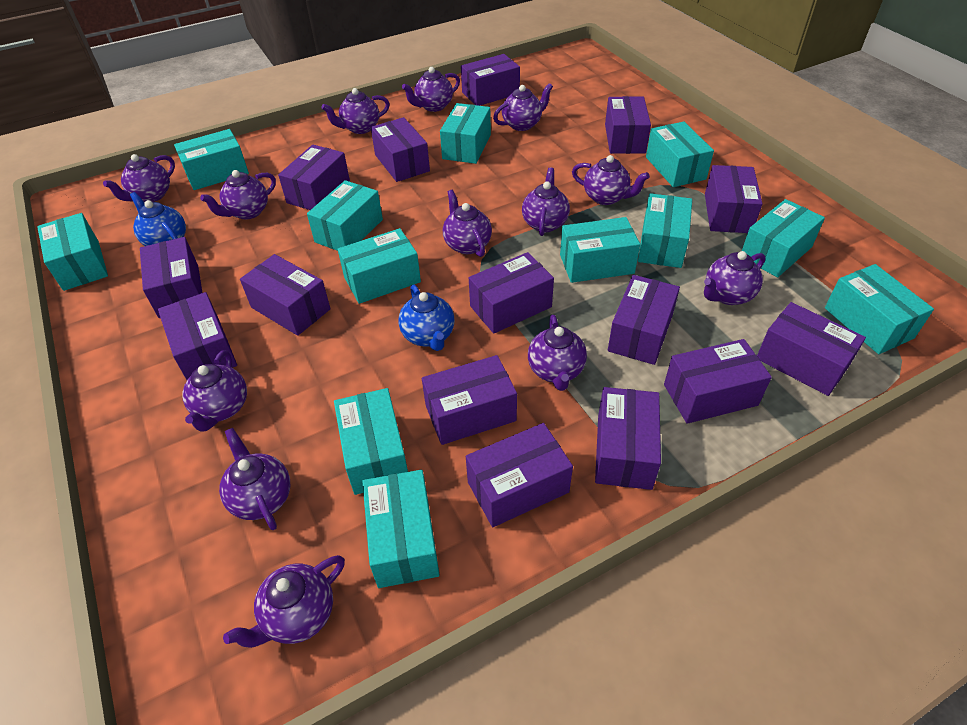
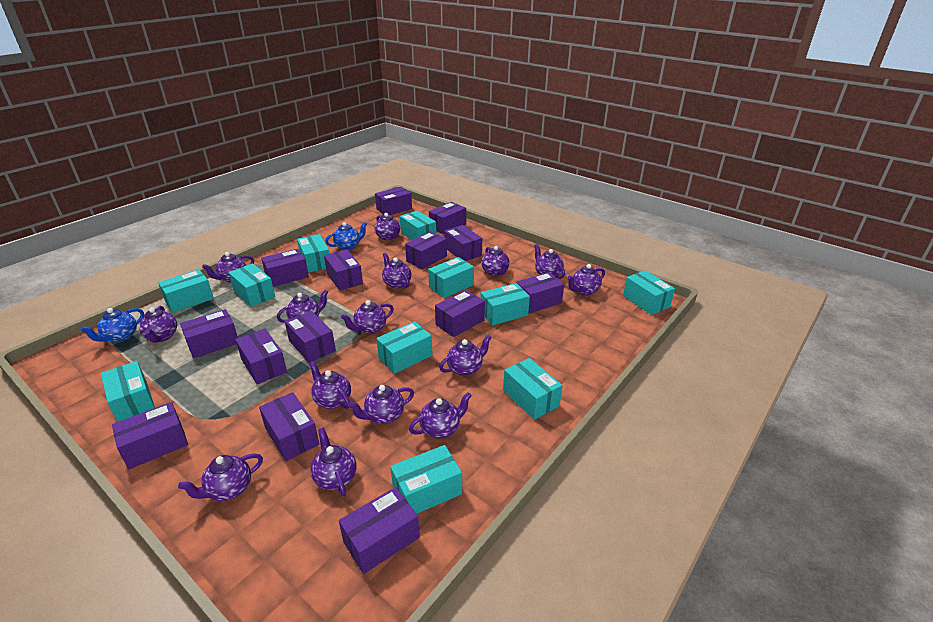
purple box: [140,237,203,318] [158,292,237,380] [240,254,331,336] [278,145,350,210] [371,117,430,182] [422,355,517,445] [461,54,520,106] [466,423,573,527] [469,252,554,334] [595,387,661,490] [605,96,651,154] [608,275,680,365] [664,339,772,424] [705,165,763,233] [757,302,866,396] = 15 -> [112,402,188,469] [180,309,238,358] [235,329,287,384] [259,392,319,461] [261,249,309,287] [285,311,336,363] [324,250,363,291] [339,487,420,574] [375,187,412,215] [405,231,447,269] [429,202,466,235] [435,290,485,337] [444,225,482,261] [516,272,564,314] = 14
purple teapot: [103,154,175,202] [182,350,247,431] [200,170,276,219] [219,428,290,530] [223,555,345,648] [322,88,390,134] [402,67,460,112] [443,189,492,257] [493,83,553,131] [522,168,570,236] [528,315,587,391] [572,155,650,205] [704,251,766,305] = 13 -> [139,306,177,343] [178,453,263,501] [202,252,254,283] [277,290,328,323] [309,361,351,409] [310,427,357,496] [341,300,394,334] [348,385,414,424] [375,213,400,240] [382,253,411,289] [409,392,472,439] [439,335,492,376] [481,246,510,276] [534,244,565,279] [567,264,605,295] = 15
turquoise box: [37,213,108,291] [174,129,249,190] [307,180,383,251] [334,388,408,495] [337,228,421,304] [362,470,440,588] [440,103,491,164] [560,217,640,283] [638,193,692,268] [646,122,714,187] [742,199,825,277] [825,264,934,354] = 12 -> [101,361,155,422] [158,269,214,313] [229,263,275,307] [297,234,330,273] [376,321,432,374] [390,445,462,514] [400,210,437,240] [428,257,474,298] [480,283,530,326] [503,358,562,420] [623,270,675,315] = 11

